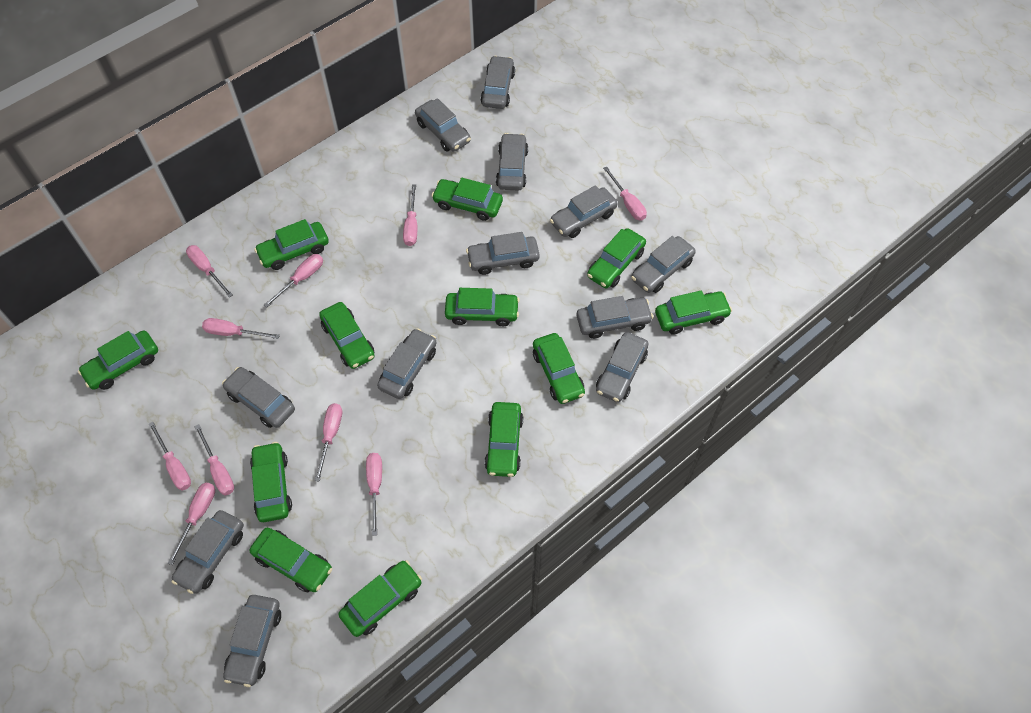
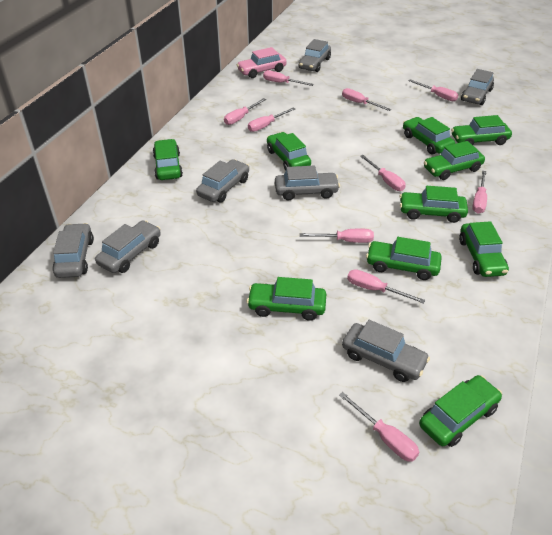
green car: [78,330,158,390] [249,528,332,592] [250,442,292,522] [254,219,329,270] [319,302,375,369] [338,560,422,637] [431,178,503,221] [445,288,520,326] [485,402,523,477] [533,333,585,404] [587,228,646,288] [655,290,732,335] = 12 -> [153,139,183,180] [247,277,326,321] [267,132,311,171] [366,237,442,280] [400,186,468,223] [403,117,455,154] [419,375,502,447] [424,141,485,180] [451,115,512,145] [459,221,509,277] = 10
grey car: [171,510,244,594] [222,367,295,428] [223,595,281,687] [377,328,437,399] [415,98,471,152] [466,232,540,275] [481,56,515,109] [496,133,528,190] [550,185,617,238] [576,296,653,339] [596,332,649,402] [631,236,696,293] = 12 -> [53,223,94,278] [95,220,161,273] [196,159,249,203] [275,166,340,201] [299,39,331,72] [342,320,430,382] [461,69,494,105] = 7
pink car: none = 0 -> [237,47,287,78] = 1

